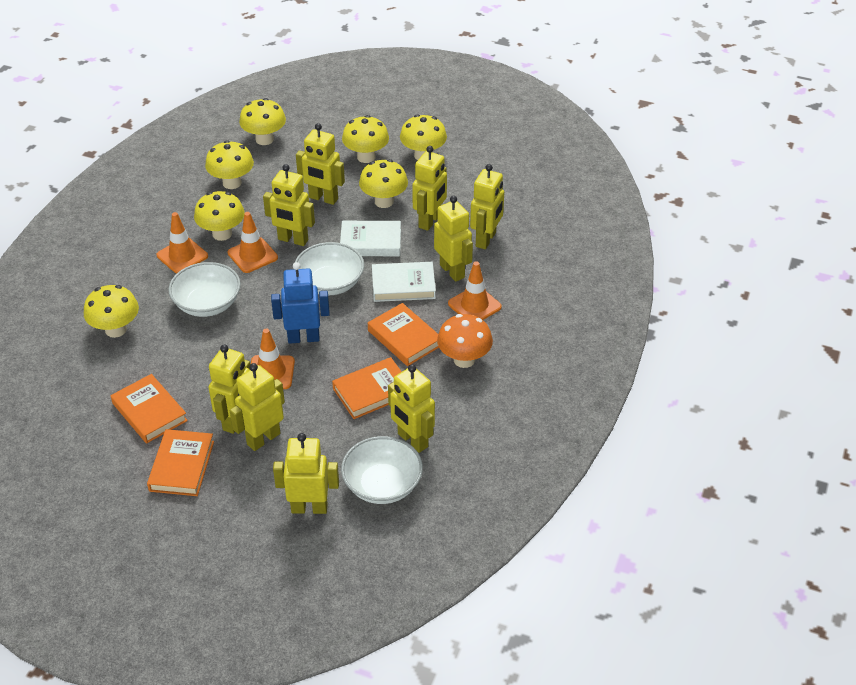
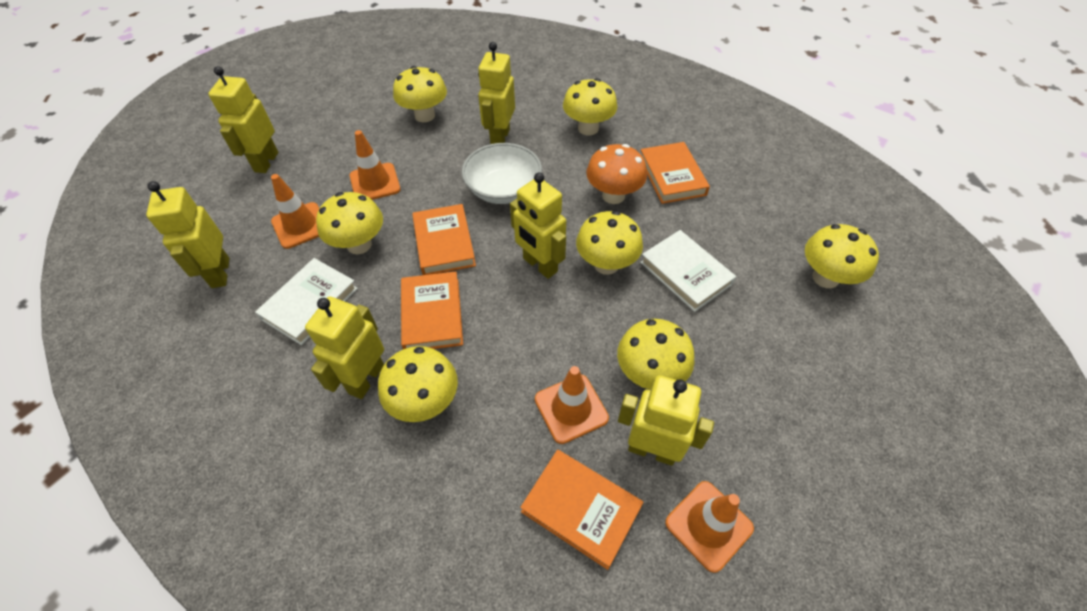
blue robot: [271,262,330,344] = 1 -> none = 0
white bowl: [168,262,241,317] [295,242,364,295] [341,436,423,504] = 3 -> [462,143,542,204] = 1
yellow robot: [208,345,250,434] [230,363,285,451] [263,164,315,246] [273,433,339,514] [296,123,345,205] [388,364,435,453] [412,146,447,231] [434,196,473,282] [470,164,504,249] = 9 -> [146,181,229,288] [208,66,278,173] [305,297,384,399] [478,42,515,144] [510,172,566,279] [618,375,714,466] = 6

